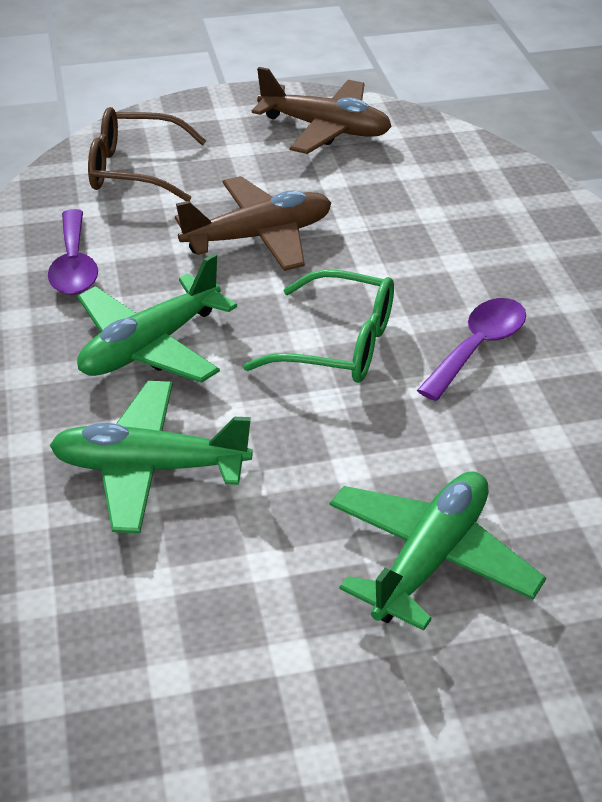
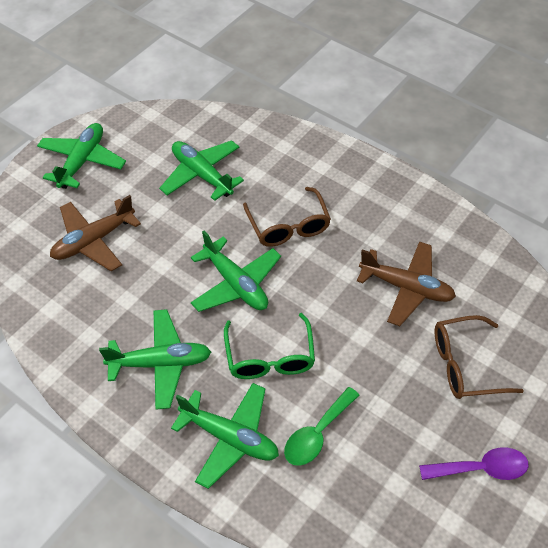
brown glasses: [88,107,206,201] = 1 -> [243,187,331,247] [435,315,524,399] = 2
green plane: [50,381,252,533] [77,253,237,383] [329,471,546,631] = 3 -> [37,123,126,189] [99,309,211,410] [159,140,244,201] [171,383,279,489] [191,231,281,312] = 5
green spoon: none = 0 -> [284,387,359,466] = 1
purple spoon: [48,209,98,295] [417,298,526,401] = 2 -> [419,447,529,480] = 1

